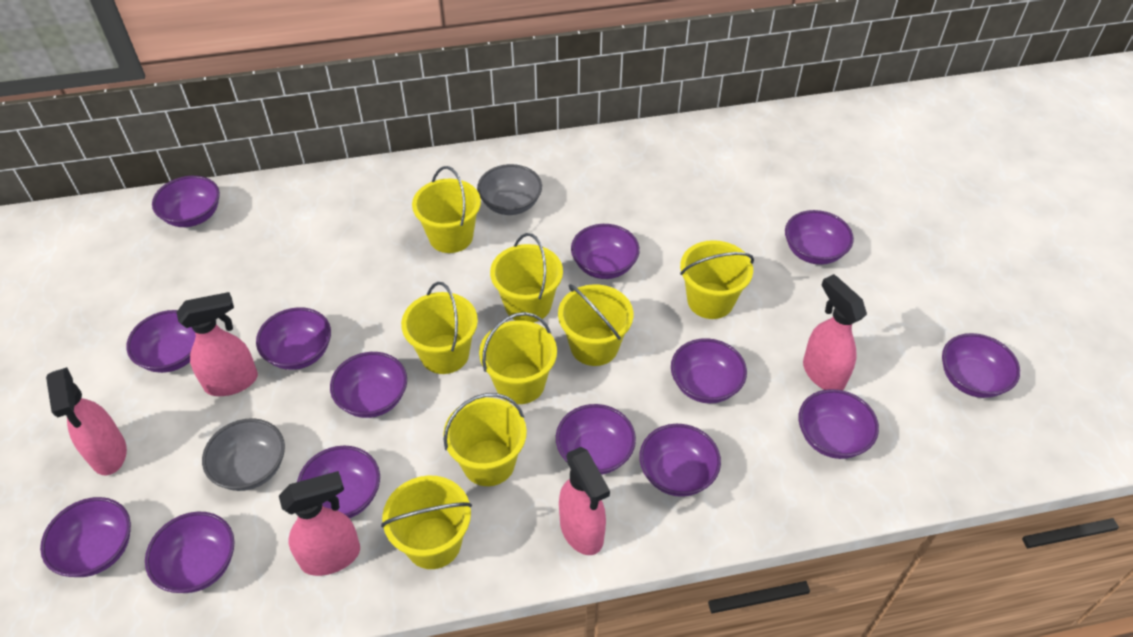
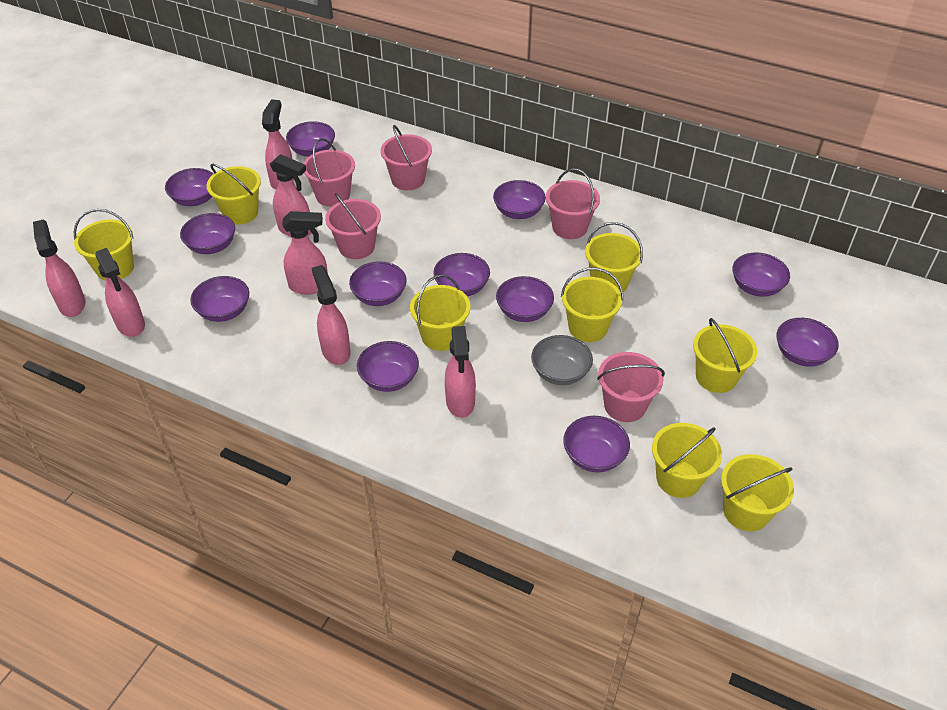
grey bowl: [202,418,285,491] [477,164,542,215] = 2 -> [531,335,593,385] = 1
pink bucket: none = 0 -> [303,138,355,207] [325,193,381,259] [381,125,432,190] [546,168,600,239] [597,352,665,422] = 5
pink spray bottle: [46,367,127,475] [177,292,258,396] [279,471,360,576] [559,447,610,555] [803,274,867,390] = 5 -> [33,219,86,317] [95,248,145,337] [262,99,294,190] [270,154,312,237] [282,211,328,294] [312,265,351,365] [445,326,476,418] = 7
purple bowl: [40,497,131,577] [126,310,196,373] [145,512,235,593] [152,176,220,227] [256,307,331,370] [297,446,380,518] [330,352,407,418] [556,404,636,475] [571,224,640,279] [639,424,721,497] [671,338,747,403] [785,210,854,265] [799,389,879,459] [942,333,1020,398] = 14 -> [165,168,214,206] [180,213,235,254] [190,276,249,322] [286,121,335,157] [349,261,407,306] [357,341,419,392] [433,253,490,296] [493,180,546,219] [496,276,554,322] [563,416,630,472] [732,253,790,297] [777,318,839,367] = 12

